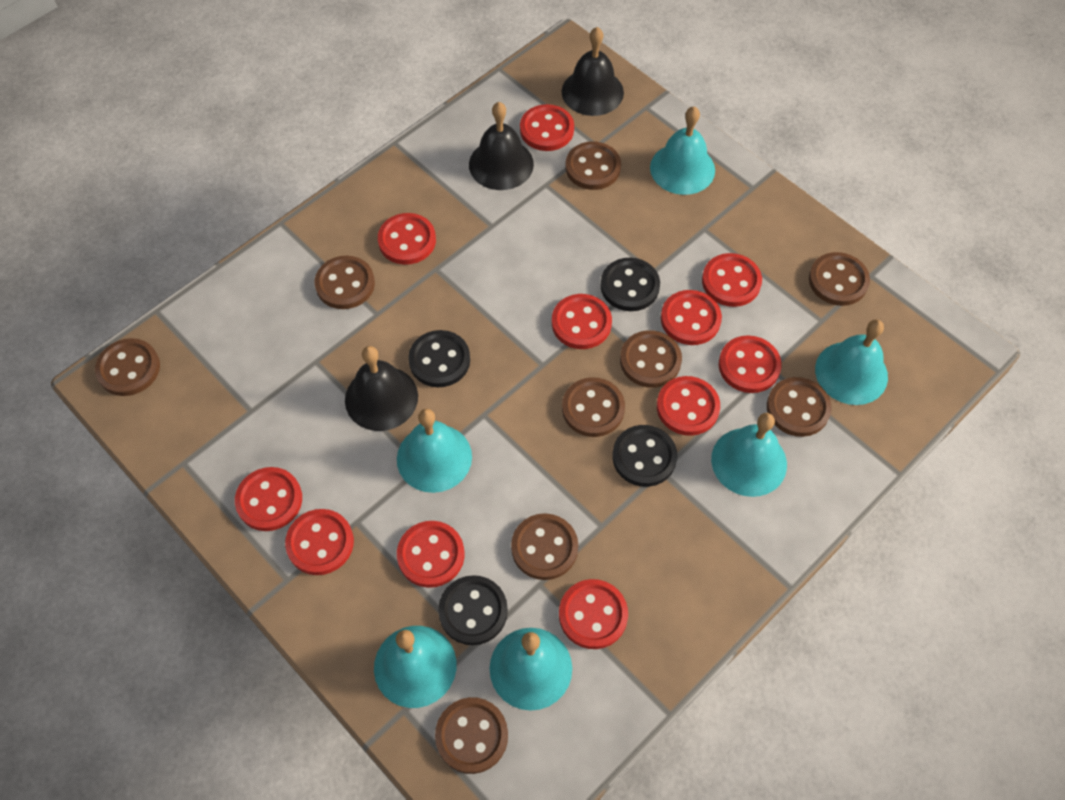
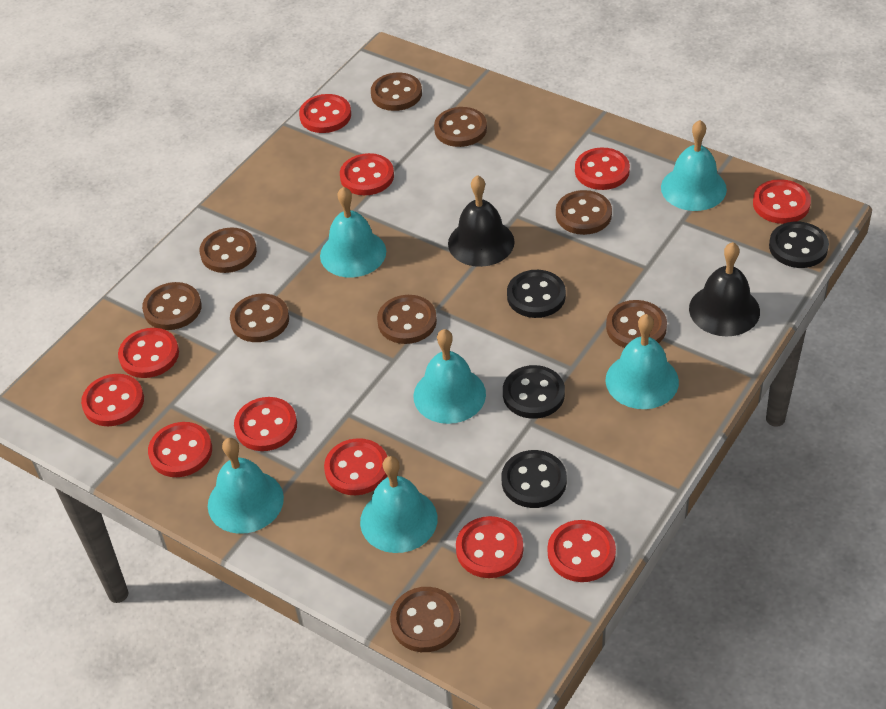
black bell: [345,346,418,431] [469,102,534,190] [562,27,624,116] = 3 -> [448,175,514,267] [689,242,760,336] = 2

